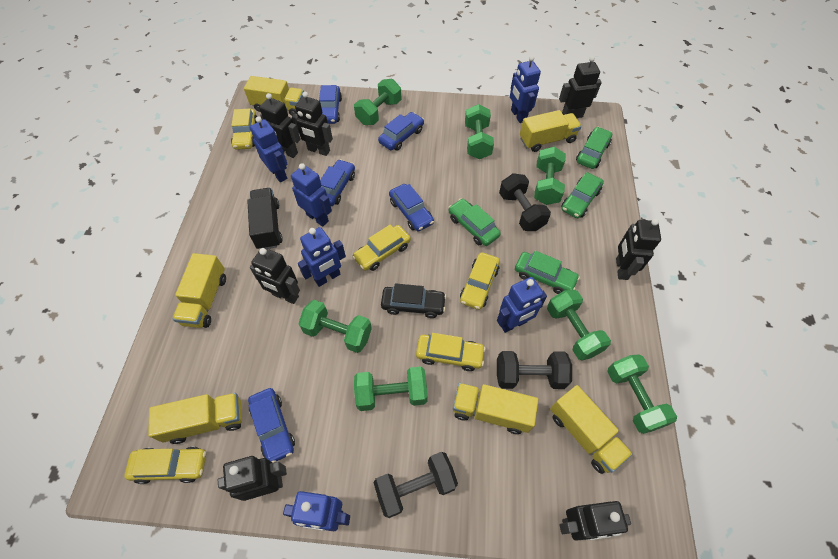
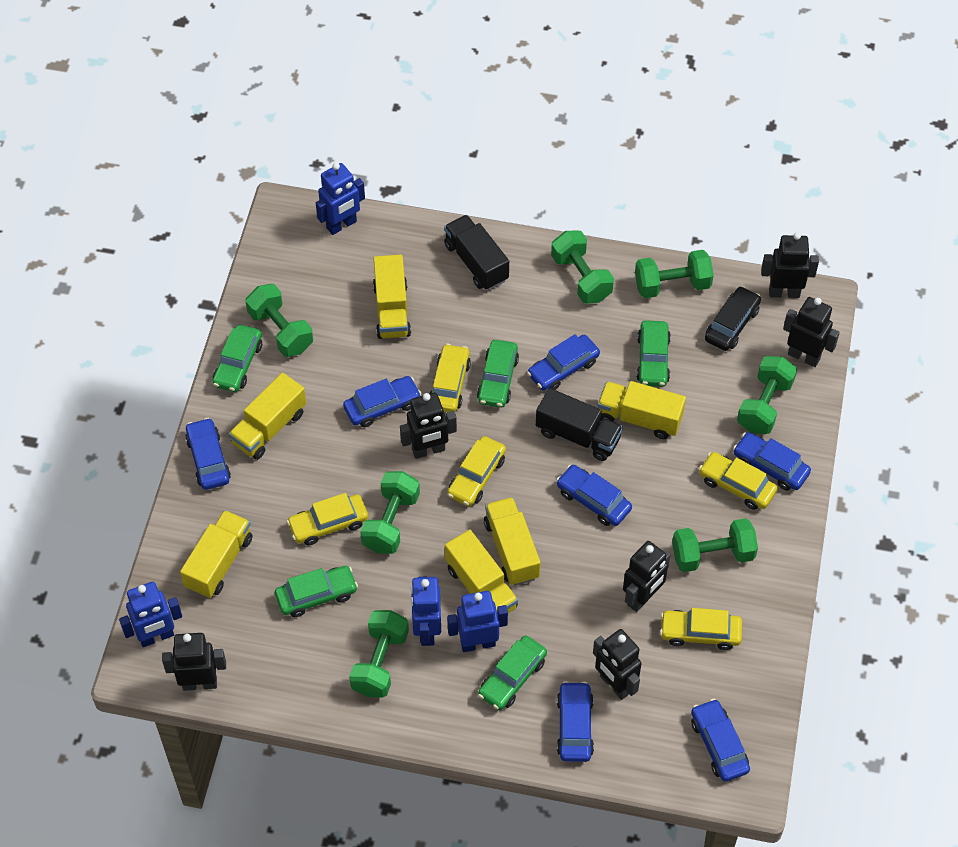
black dumbbell: [374,452,458,518] [497,351,572,389] [499,173,551,231] = 3 -> none = 0
black robot: [218,456,287,501] [250,247,300,304] [259,93,300,158] [292,92,333,156] [559,56,602,118] [559,501,631,541] [616,219,661,280] = 7 -> [162,633,226,691] [400,393,457,459] [593,629,642,700] [623,541,670,612] [761,232,819,298] [783,297,840,367] = 6
black truck: [247,188,283,249] = 1 -> [444,215,509,290] [536,388,623,461] = 2
blue car: [248,388,295,463] [319,85,342,124] [320,159,355,206] [378,112,424,151] [389,184,434,231] = 5 -> [185,418,231,490] [343,376,421,427] [527,334,600,391] [556,465,632,526] [557,681,594,762] [691,699,750,782] [733,432,811,491] = 7
blue robot: [250,116,287,182] [283,491,350,531] [291,163,332,227] [298,227,346,287] [497,277,547,333] [510,56,541,123] = 6 -> [119,582,182,647] [316,163,365,235] [411,577,441,646] [447,591,508,652] = 4
green car: [448,198,501,246] [515,251,580,294] [561,172,604,218] [576,127,613,169] = 4 -> [212,325,262,392] [275,566,358,617] [477,340,519,408] [478,635,547,710] [636,320,671,387] = 5

